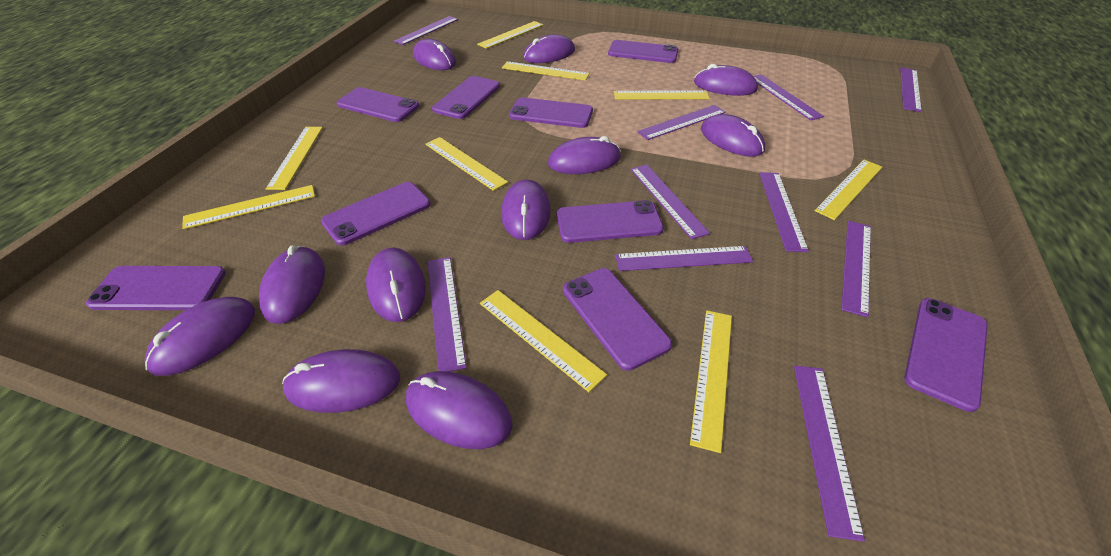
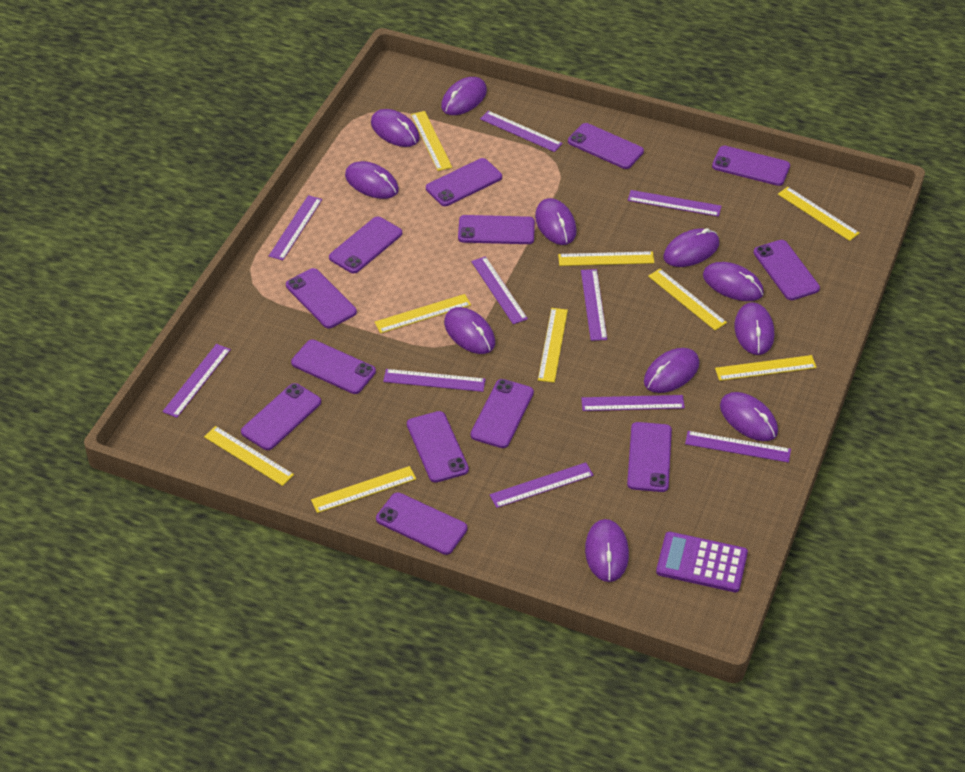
purple calculator: none = 0 -> [656,532,748,592] = 1
purple phone: [86,266,226,310] [321,182,431,246] [337,87,419,122] [432,76,500,119] [509,97,593,128] [557,200,664,243] [563,268,672,371] [608,40,678,63] [904,298,988,412] = 9 -> [241,383,321,450] [286,268,357,329] [291,340,376,394] [329,217,402,273] [376,492,467,555] [407,411,469,483] [426,158,502,206] [458,215,535,244] [471,379,534,448] [568,123,644,169] [627,422,672,492] [712,146,790,186] [753,240,820,300] = 13

